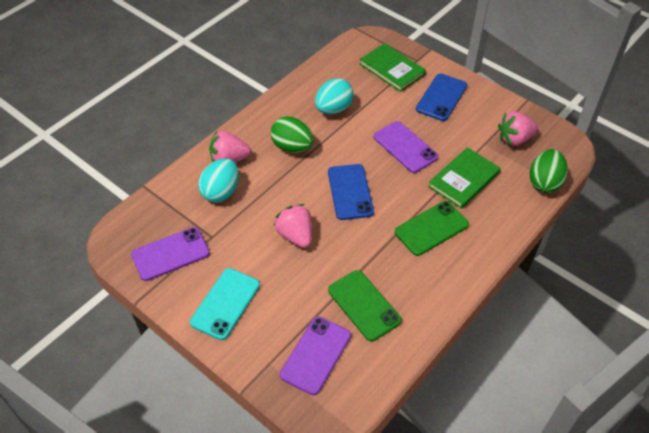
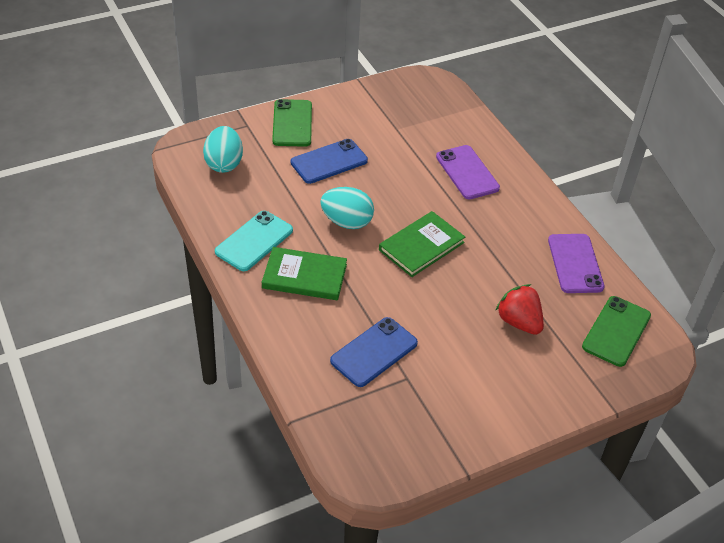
green egg: [271,116,314,153] [530,149,568,193] = 2 -> none = 0
pink strawberry: [209,131,251,163] [274,204,312,248] [498,112,538,146] = 3 -> none = 0
purple phone: [131,227,210,281] [280,316,351,395] [374,121,438,173] = 3 -> [436,145,500,199] [548,234,605,293] = 2
red strawberry: none = 0 -> [495,284,544,335] = 1

